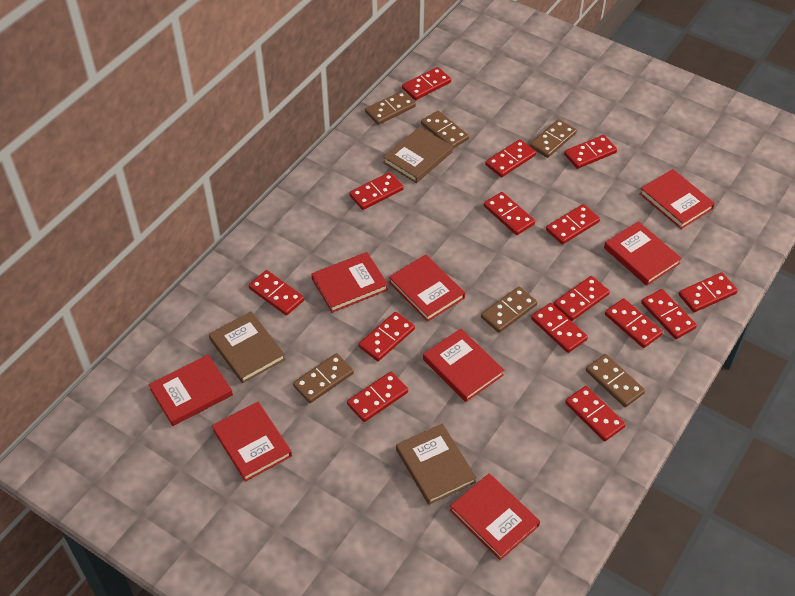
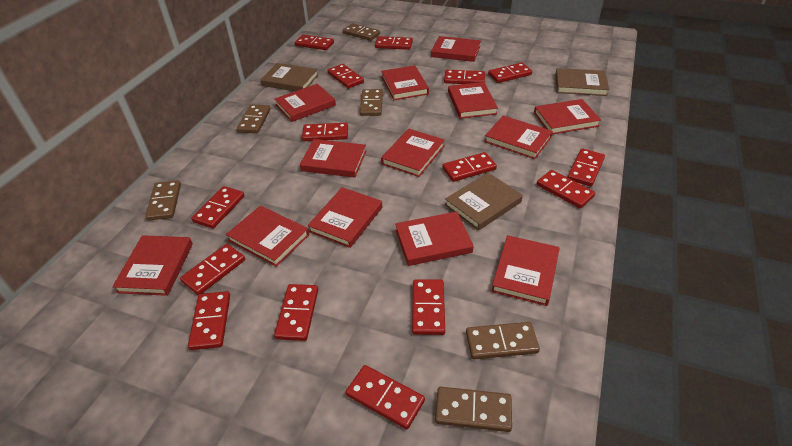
red book: [149,354,233,426] [212,402,292,482] [311,252,388,313] [389,255,465,322] [423,328,504,402] [450,473,540,560] [604,221,682,286] [640,169,715,229] = 8 -> [112,235,193,296] [226,205,309,267] [274,84,336,122] [300,139,366,178] [308,187,382,248] [381,65,429,100] [381,129,445,177] [395,211,474,266] [431,36,481,62] [448,82,498,119] [484,115,553,159] [491,235,560,306] [534,99,601,134] = 13

